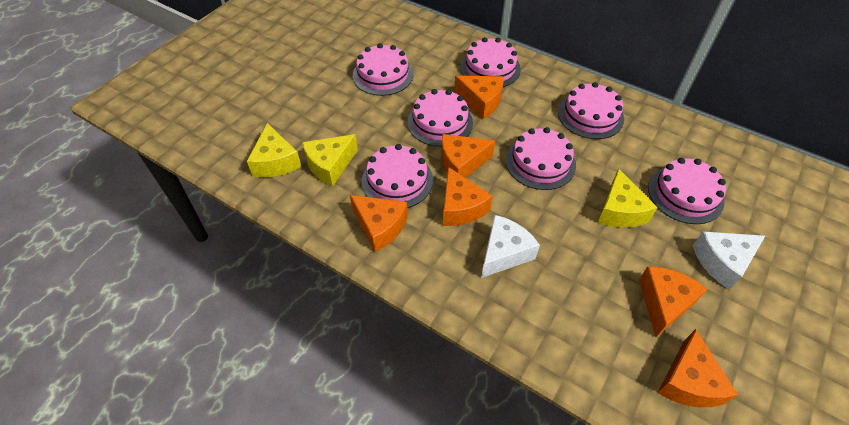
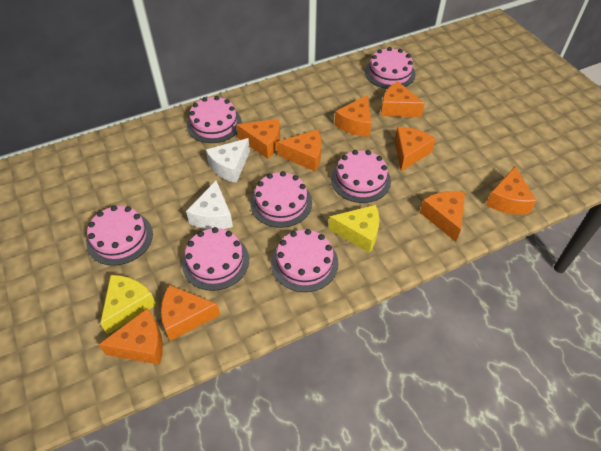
orange cheese: [350,195,408,252] [441,134,495,178] [443,167,492,226] [454,76,504,119] [639,266,708,337] [658,329,738,407] = 6 -> [98,308,163,365] [161,285,220,341] [237,119,280,159] [277,130,321,171] [334,95,371,137] [381,81,425,117] [394,127,436,171] [420,191,465,242] [486,167,537,215] = 9
yellow cheese: [247,123,302,177] [302,134,358,187] [597,168,658,228] = 3 -> [100,275,156,335] [329,205,380,253] = 2

